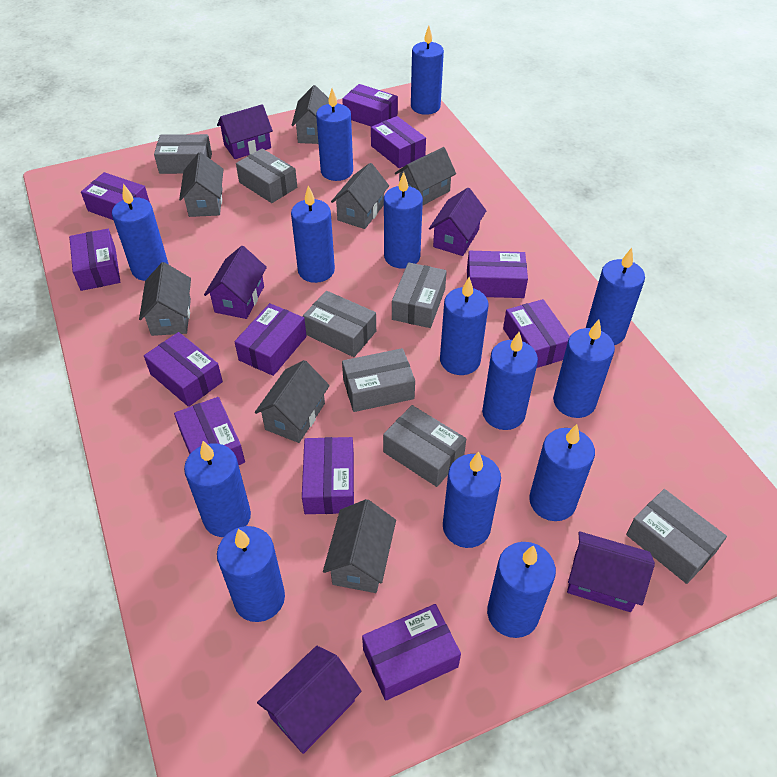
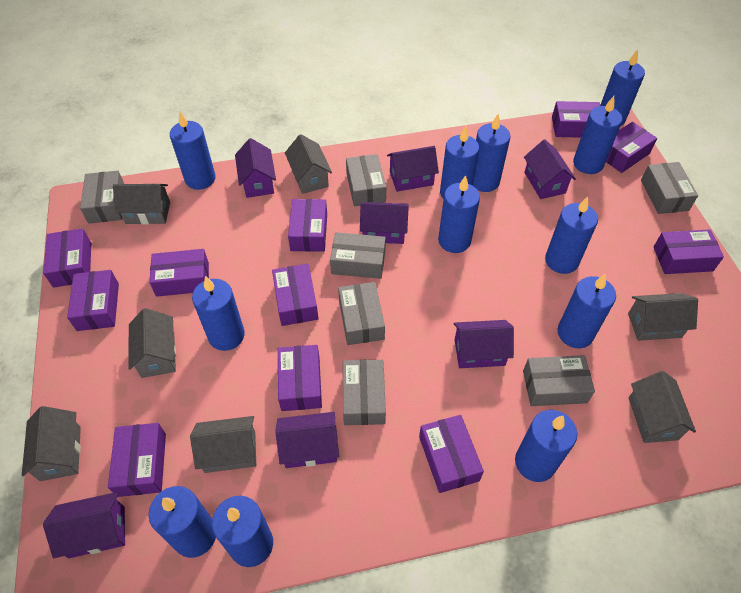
blue candle: [112,184,169,281] [184,441,251,537] [217,526,285,622] [291,186,335,283] [316,88,353,181] [384,172,423,268] [411,26,444,115] [440,277,488,375] [443,451,501,548] [482,332,538,430] [487,542,556,638] [529,424,595,521] [553,320,615,418] [586,248,645,345] = 14 -> [149,486,216,558] [170,112,216,190] [192,276,245,351] [212,496,273,567] [438,175,480,253] [440,126,479,199] [473,114,511,192] [515,410,577,482] [545,196,598,274] [558,274,616,348] [573,96,622,174] [600,49,645,126] = 12
purple house: [204,246,267,319] [217,104,273,159] [257,646,362,754] [429,188,486,256] [567,531,655,612] = 5 -> [43,492,125,558] [235,138,276,198] [275,412,339,468] [360,202,409,244] [387,146,439,192] [454,320,514,368] [524,139,576,199] = 7

